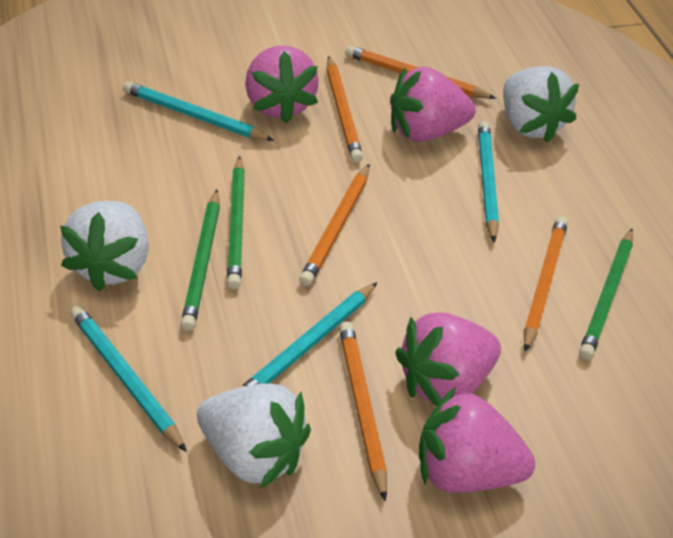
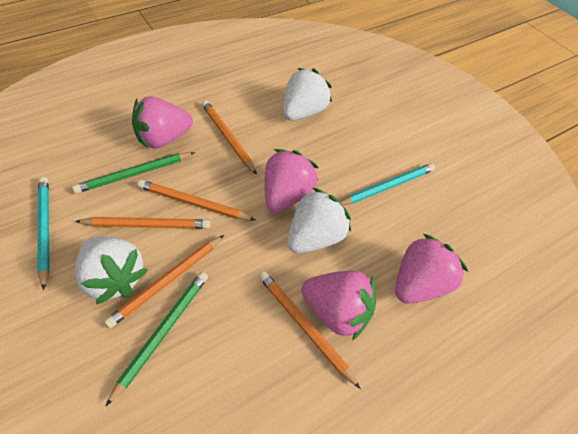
green pencil: [181,190,220,331] [227,156,245,289] [579,228,633,360] = 3 -> [72,152,195,194] [105,272,208,407] = 2
turquoise pencil: [70,305,187,452] [123,81,274,141] [241,282,377,387] [478,121,499,242] = 4 -> [37,177,50,290] [340,163,435,205] = 2

